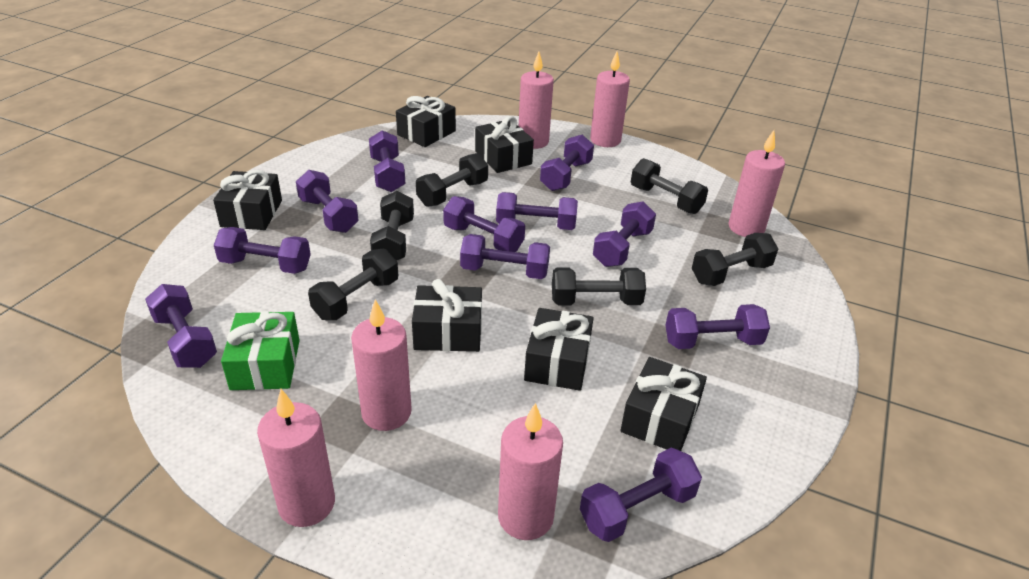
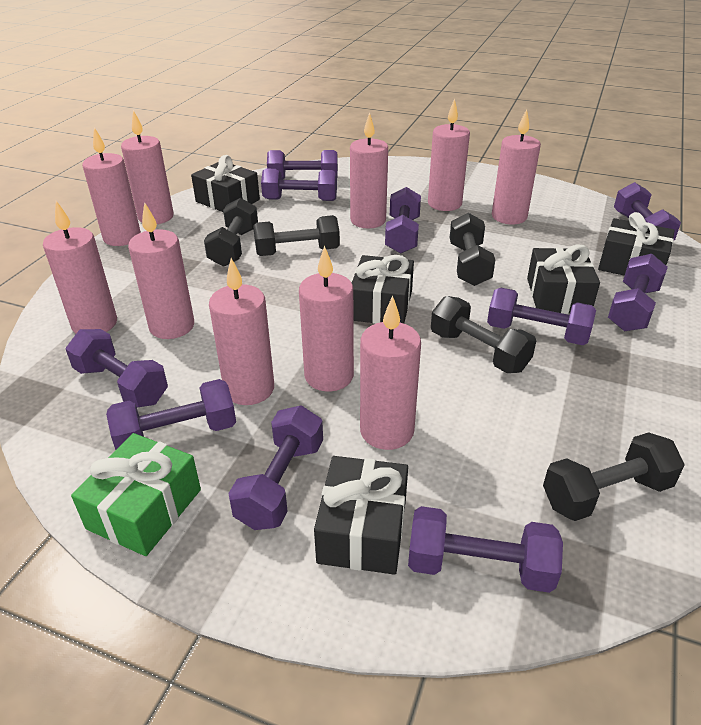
black dumbbell: [308,249,398,320] [370,191,414,261] [416,153,488,207] [552,267,646,305] [631,158,708,214] [692,233,778,286] = 6 -> [204,198,258,267] [253,215,340,256] [431,296,536,373] [450,213,495,286] [543,432,685,521] = 5
black gift: [213,170,282,230] [396,96,456,147] [412,279,482,352] [475,116,534,173] [524,308,593,391] [621,357,707,451] = 6 -> [191,155,260,212] [314,456,408,575] [352,255,414,324] [527,245,600,314] [598,212,675,276] = 5
pink candle: [257,389,335,527] [351,299,412,431] [498,403,563,540] [519,52,554,149] [590,51,630,147] [728,130,785,237] = 6 -> [43,201,117,333] [82,127,141,246] [121,110,174,224] [128,202,194,339] [209,258,274,405] [299,246,354,391] [350,112,388,229] [360,296,421,450] [428,98,470,211] [492,109,541,224] = 10
purple dumbbell: [145,284,217,368] [214,227,311,274] [296,170,358,233] [369,130,405,192] [443,196,525,252] [460,234,550,279] [496,192,578,230] [540,135,594,191] [580,448,702,542] [593,202,656,267] [665,304,770,349] = 11 -> [66,329,168,407] [106,379,236,450] [228,405,323,530] [261,169,337,201] [267,150,338,180] [385,187,421,254] [408,506,563,593] [487,288,596,345] [608,254,668,331] [614,182,681,240] = 10

